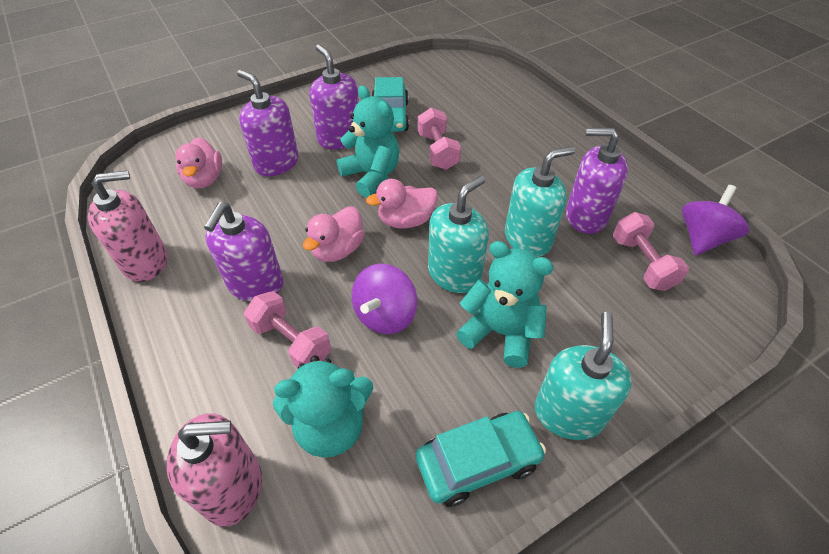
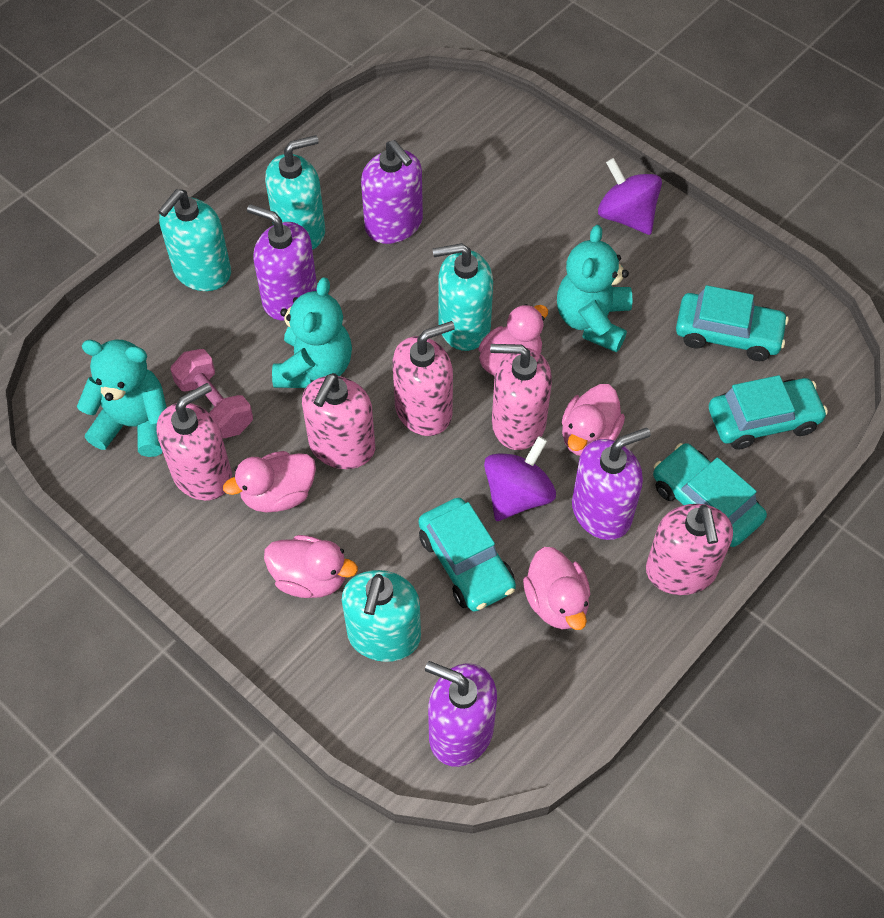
pink duck: [175,137,222,189] [303,206,364,262] [366,179,438,228] = 3 -> [223,451,316,513] [264,535,358,598] [479,304,548,376] [523,547,590,630] [562,384,625,456] = 5
pink dumbbell: [244,291,331,368] [418,107,461,170] [613,212,689,291] = 3 -> [170,349,253,439] = 1
pink soap dispenser: [88,170,168,282] [166,413,262,527] = 2 -> [156,383,232,501] [302,373,375,469] [393,321,455,436] [490,344,552,450] [646,504,733,595] = 5
turquoise car: [371,77,409,132] [416,411,546,507] = 2 -> [419,498,516,612] [653,443,767,547] [676,285,789,361] [709,375,828,450] = 4
turquoise soap dispenser: [428,175,489,293] [505,146,575,257] [535,312,632,440] = 3 -> [158,189,231,291] [265,135,325,250] [342,570,421,662] [433,243,493,351] = 4

